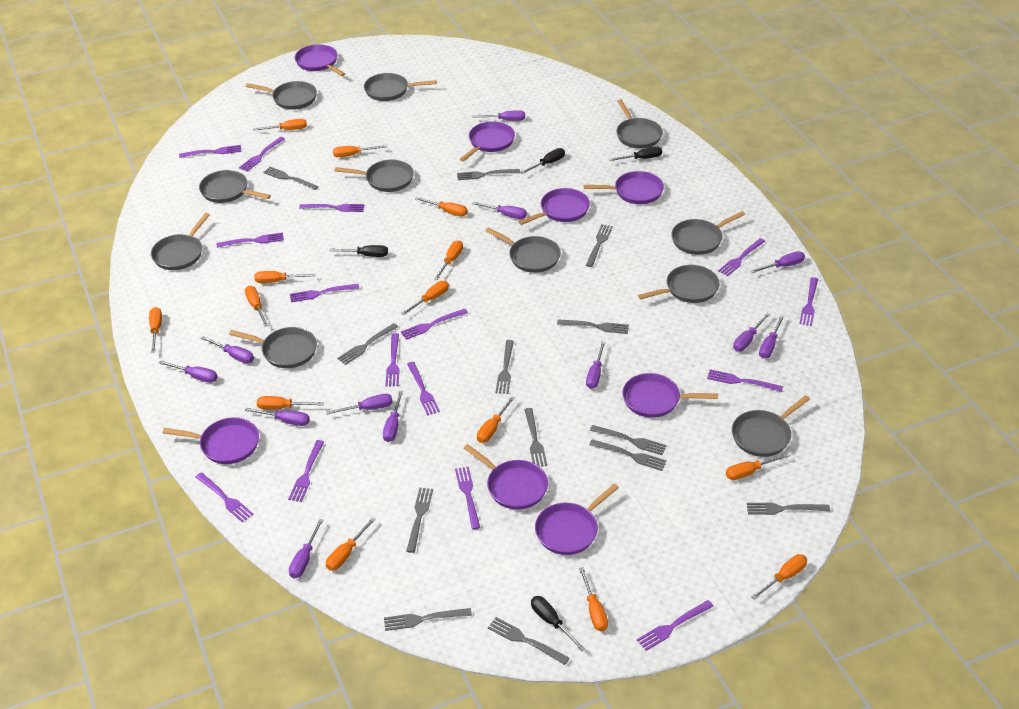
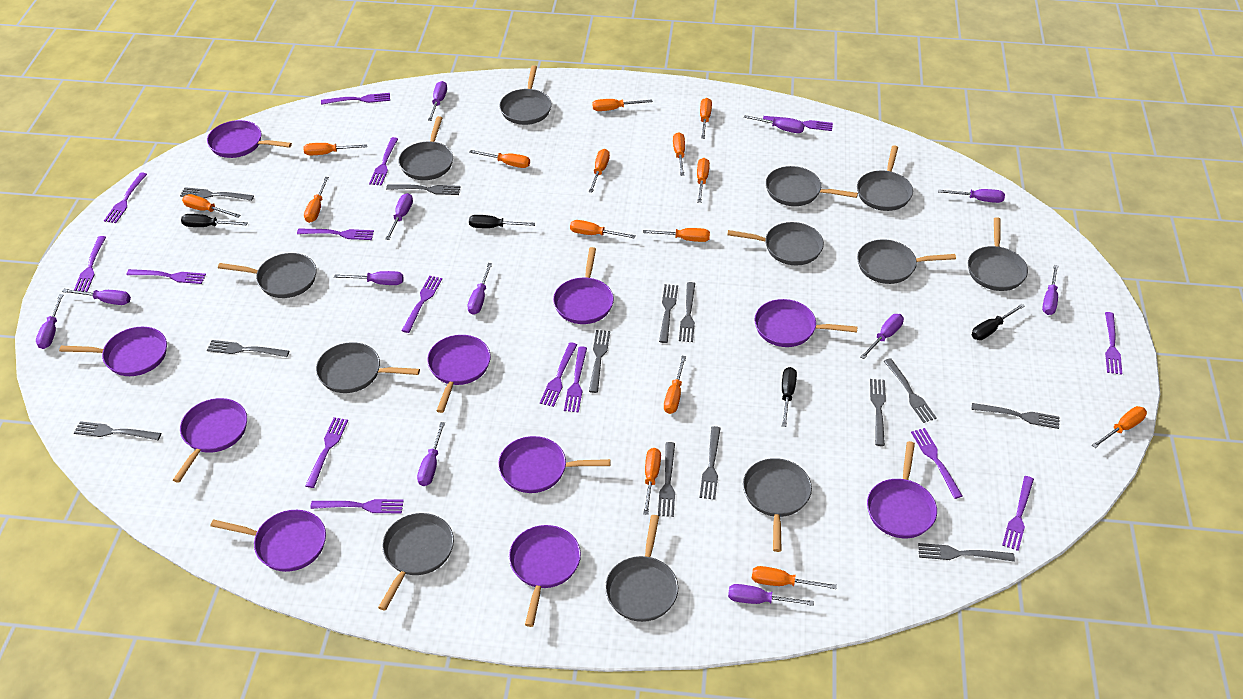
grey pan: [151,213,210,270] [199,170,271,203] [229,327,317,368] [246,81,317,110] [335,160,414,192] [364,73,437,101] [485,227,561,273] [616,100,663,149] [638,265,720,303] [671,211,745,255] [732,395,810,457] = 11 -> [218,253,316,298] [316,342,420,393] [378,513,454,611] [399,116,453,180] [499,65,552,125] [605,515,678,622] [727,222,824,265] [743,458,812,552] [766,166,858,206] [857,145,913,211] [857,239,956,284] [968,217,1028,291] = 12
orange screwdriver: [149,307,162,353] [245,286,269,327] [253,119,307,131] [254,271,315,283] [257,396,324,410] [326,517,376,571] [333,145,387,157] [401,281,449,315] [415,197,468,216] [434,240,463,280] [477,396,515,443] [579,567,608,631] [726,453,790,480] [751,554,807,600] = 14 -> [182,194,240,218] [303,143,367,155] [304,177,329,223] [469,150,530,168] [570,220,636,239] [589,149,610,193] [592,99,653,111] [643,228,710,242] [643,448,661,515] [664,356,686,414] [673,132,685,176] [697,158,710,203] [700,98,712,139] [751,566,837,589] [1092,406,1147,448] = 15
purple pan: [163,417,259,464] [295,44,345,76] [460,121,515,162] [464,444,548,510] [519,188,590,225] [535,484,619,555] [583,171,664,204] [622,373,718,418] = 8 -> [59,327,167,376] [173,398,247,483] [207,120,292,158] [210,510,326,572] [427,335,491,413] [498,436,611,493] [509,525,581,627] [553,247,614,324] [754,299,857,347] [867,441,937,538] = 10

